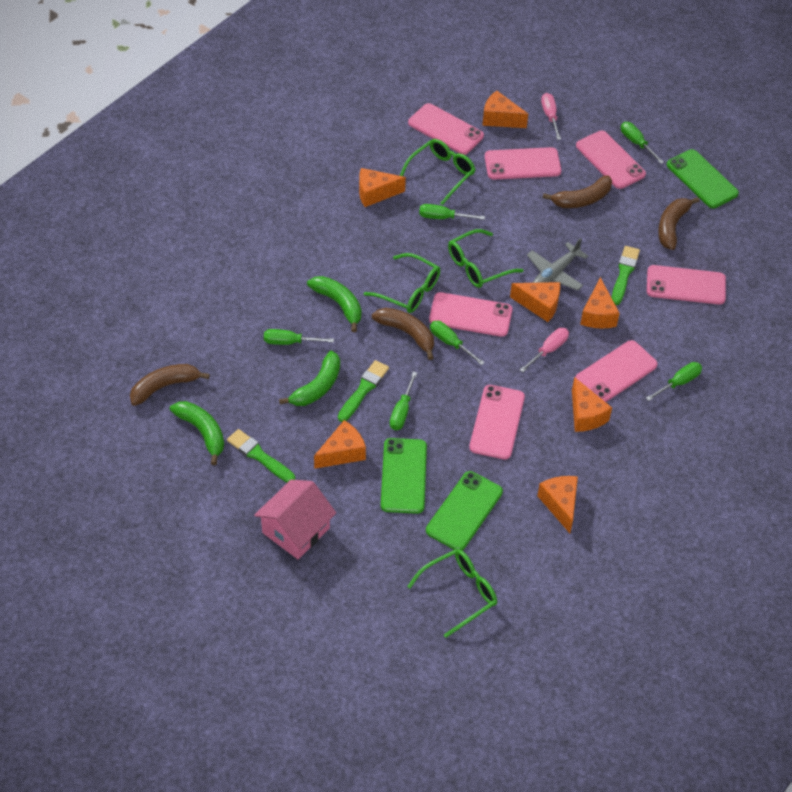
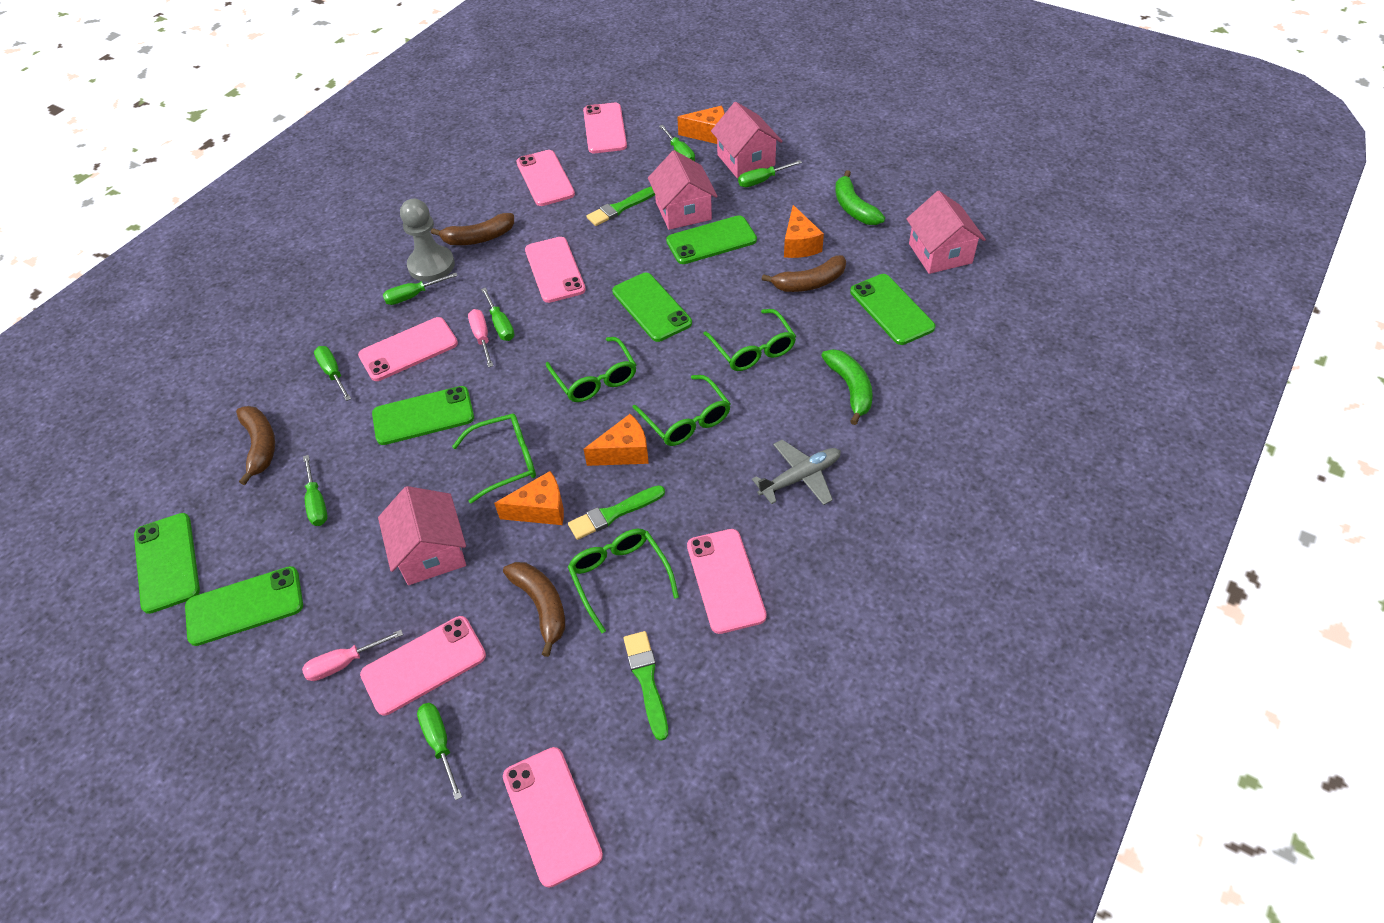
green banana: [170,401,224,465] [279,351,340,406] [307,276,362,332] = 3 -> [821,349,873,425] [835,170,885,225] = 2
green glasses: [364,253,440,313] [400,139,476,205] [407,549,497,638] [448,229,524,288] = 4 -> [452,413,536,504] [546,337,636,402] [568,529,679,633] [632,375,731,446] [703,309,796,371] = 5
green phone: [381,438,427,514] [426,471,503,550] [667,149,739,208] = 3 -> [134,513,200,614] [185,566,303,646] [372,386,474,445] [612,273,692,342] [666,215,757,264] [850,274,935,345] = 6
green screwdriver: [264,329,334,345] [390,372,417,430] [419,204,485,220] [430,321,485,365] [621,122,664,164] [646,362,702,401] = 6 -> [303,455,328,526] [314,346,351,401] [383,273,458,305] [417,703,462,800] [481,288,515,341] [659,125,695,161] [738,160,802,187] = 7
grey pawn: none = 0 -> [400,199,455,282] = 1
orange cheese: [314,420,366,469] [359,168,406,207] [482,91,528,128] [510,282,560,322] [537,476,578,533] [572,377,612,432] [580,277,620,329] = 7 -> [494,471,564,525] [584,414,649,466] [677,106,725,144] [784,205,824,258] = 4
pink house: [254,480,336,559] = 1 -> [378,486,466,585] [648,150,718,230] [711,102,782,178] [906,191,986,274] = 4

